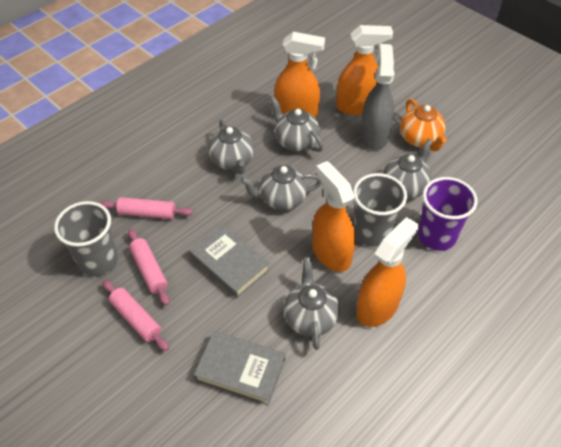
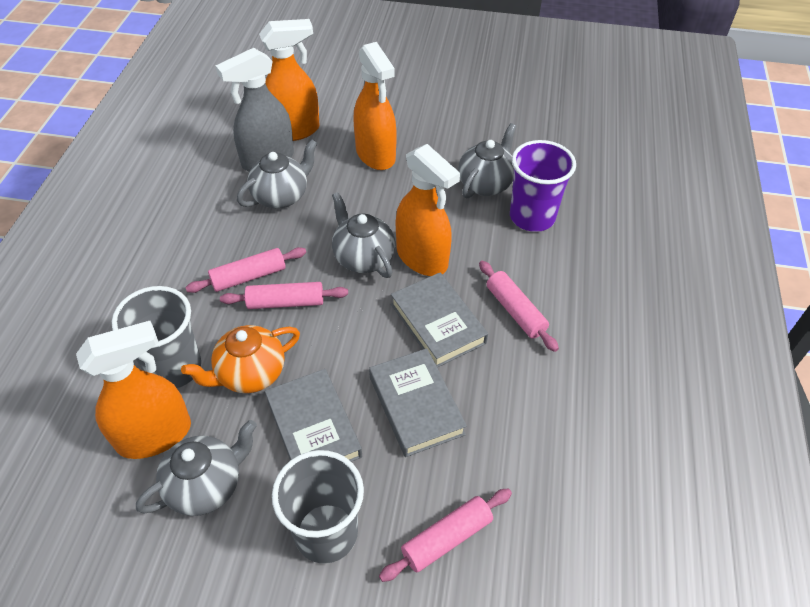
grey book: [189,224,270,298] [194,331,285,406] = 2 -> [265,369,362,462] [369,348,467,457] [391,273,488,368] = 3
grey teapot: [208,119,254,174] [240,165,322,210] [270,97,323,152] [284,257,339,350] [383,139,433,199] = 5 -> [136,420,257,516] [237,139,318,209] [332,192,395,278] [458,123,516,198] = 4
pink rolling pin: [100,197,193,219] [102,280,169,351] [128,229,170,306] = 3 -> [185,247,306,293] [220,282,348,309] [379,488,512,582] [479,261,559,352] = 4

